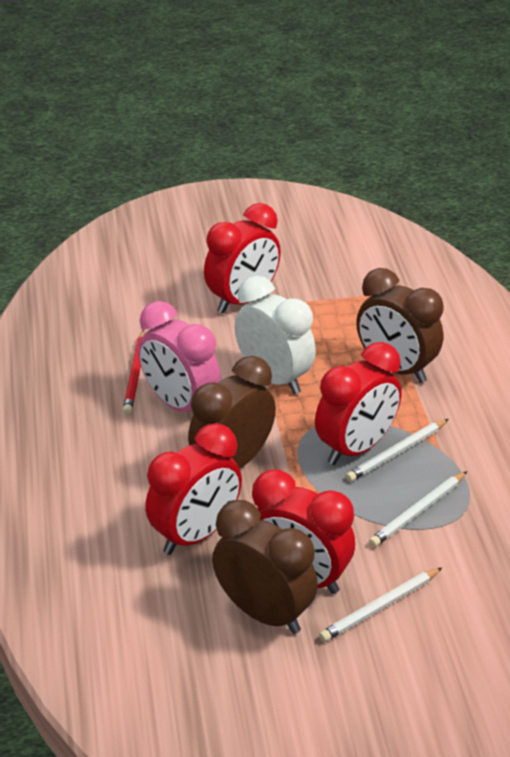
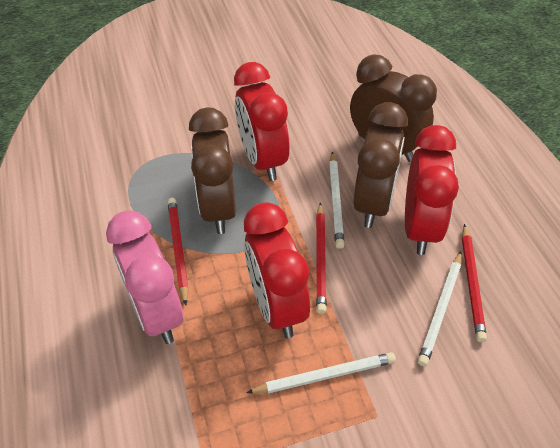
red clock: [145,423,242,555] [204,203,281,314] [252,470,355,594] [315,342,401,465] = 4 -> [234,62,290,181] [244,202,310,338] [405,125,459,255] = 3
red pencil: [123,330,145,415] = 1 -> [167,198,189,305] [316,202,327,314] [462,224,487,342] = 3
white clock: [234,276,316,394] = 1 -> none = 0

